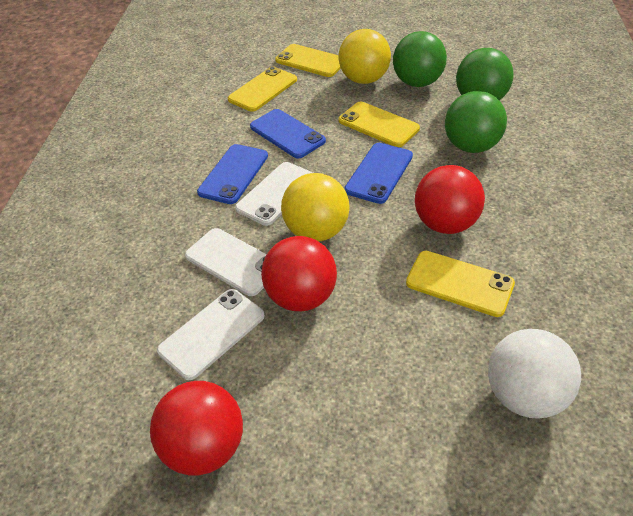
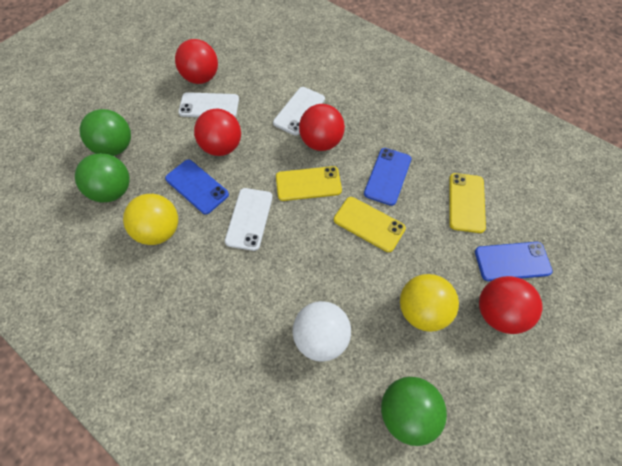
red ball: [150,381,243,475] [261,236,337,311] [415,165,485,234] = 3 -> [175,39,218,84] [194,109,241,156] [299,104,345,151] [479,276,542,334] = 4
yellow phone: [228,66,297,112] [275,44,341,77] [339,102,420,147] [406,251,515,317] = 4 -> [276,166,342,201] [334,197,406,252] [449,173,486,233] = 3

